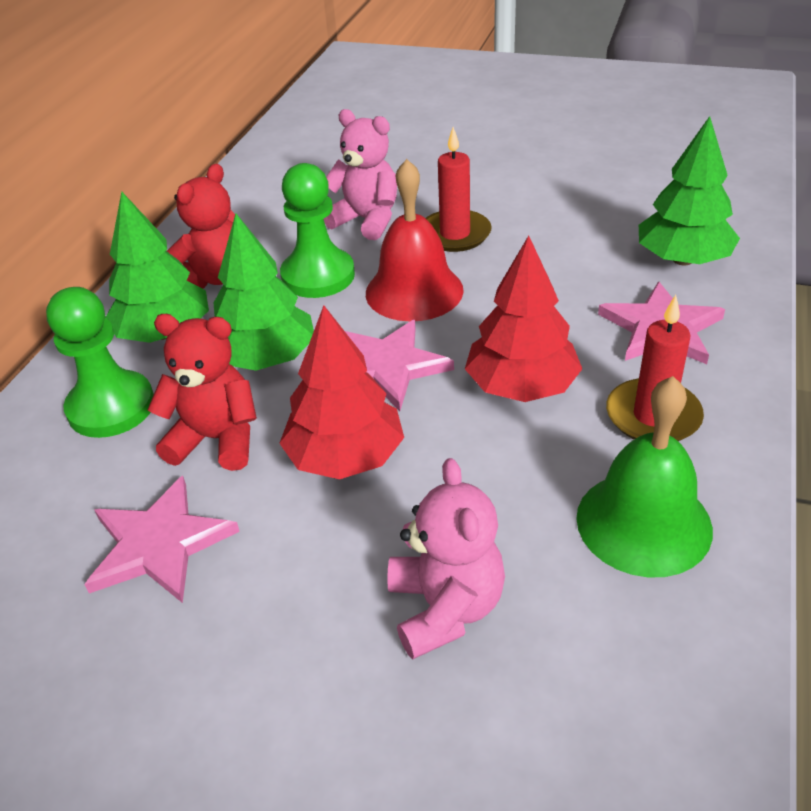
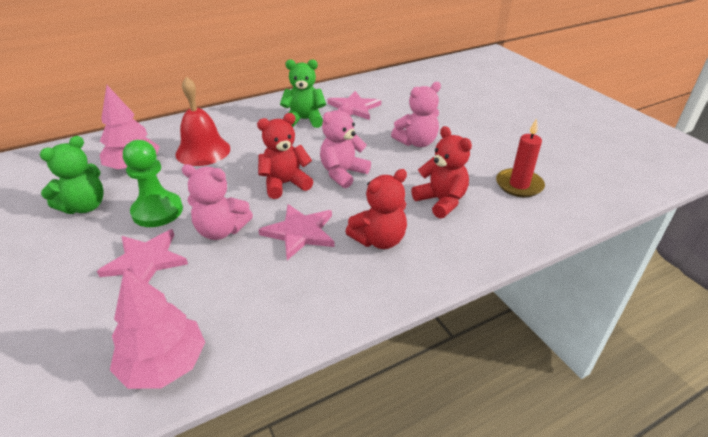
green bell: [576,376,713,578] = 1 -> none = 0
green pawn: [46,287,154,438] [280,163,355,298] = 2 -> [123,140,183,227] = 1
green teddy bear: none = 0 -> [40,136,104,214] [280,59,326,128] = 2
green tree: [105,192,209,343] [214,214,314,371] [639,116,740,266] = 3 -> none = 0
pink teddy bear: [324,109,397,240] [387,458,505,659] = 2 -> [182,164,253,240] [320,102,371,188] [391,82,441,147] = 3
pink tree: none = 0 -> [99,85,160,169] [110,268,205,389] = 2
red candle: [426,127,492,252] [606,295,704,441] = 2 -> [496,118,545,197] = 1
red teddy bear: [148,314,257,471] [167,164,235,288] = 2 -> [257,113,313,199] [345,169,407,249] [411,126,472,219] = 3
red tree: [279,305,404,479] [465,236,582,402] = 2 -> none = 0

